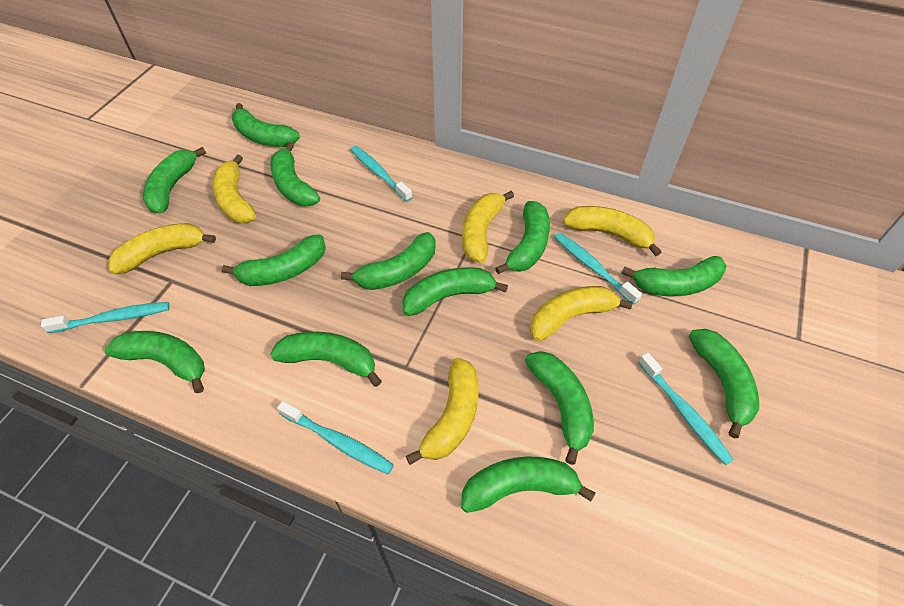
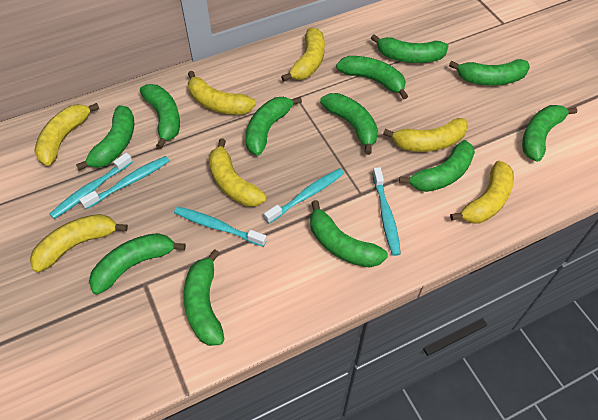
green banana: [105,331,205,393] [143,147,206,213] [222,235,326,286] [232,103,300,147] [270,142,320,206] [270,332,382,387] [341,232,436,290] [402,267,508,316] [461,456,595,513] [495,201,550,274] [525,351,594,465] [621,256,726,296] [689,329,759,439] = 13 -> [76,105,134,171] [89,233,186,295] [140,84,180,149] [183,249,224,346] [246,97,302,156] [310,200,388,268] [320,93,378,155] [336,56,408,100] [371,34,449,63] [399,140,475,192] [449,59,530,85] [522,105,577,162] = 12
yellow banana: [108,223,216,274] [212,155,256,223] [406,358,479,465] [462,191,514,263] [530,286,633,341] [563,206,661,256] = 6 -> [30,214,128,272] [34,103,99,166] [188,71,256,115] [209,138,267,207] [281,27,325,81] [383,118,468,152] [450,160,514,223] = 7

